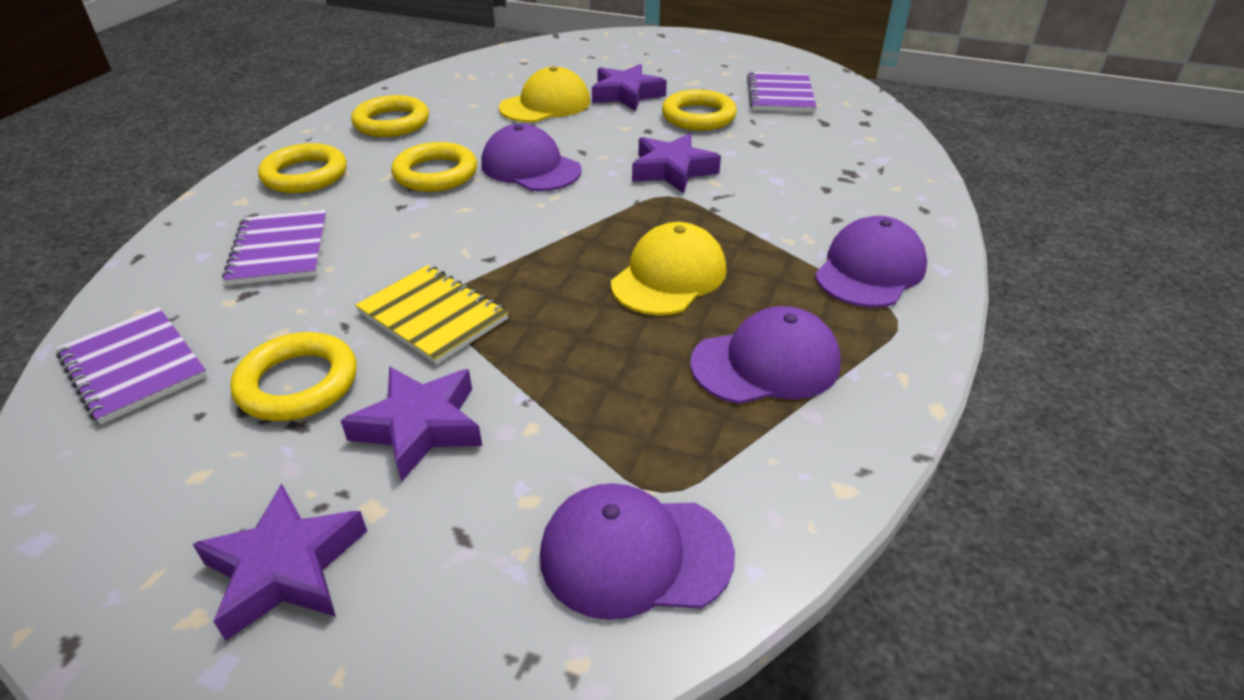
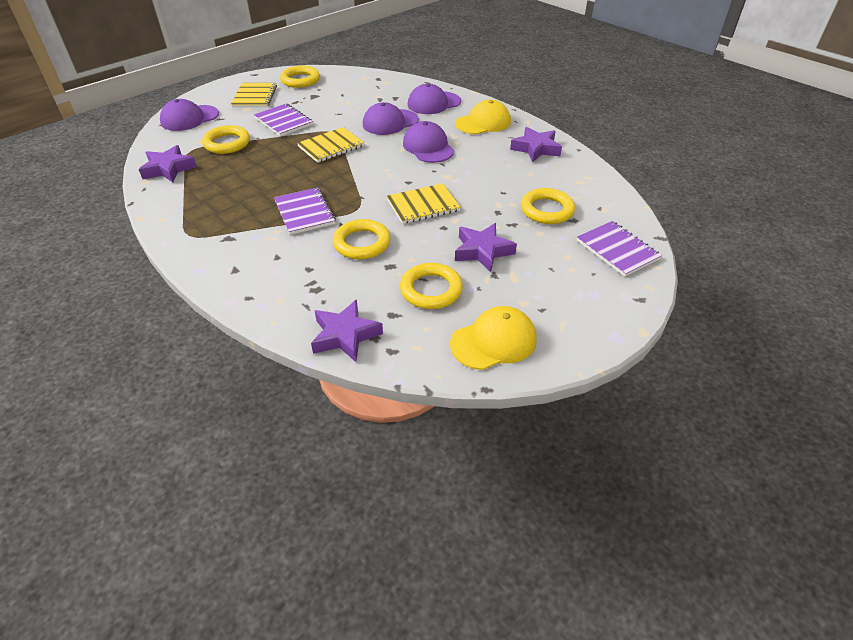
yellow notebook: [355,265,509,365] = 1 -> [231,83,277,107] [297,127,364,163] [387,183,461,224] = 3

